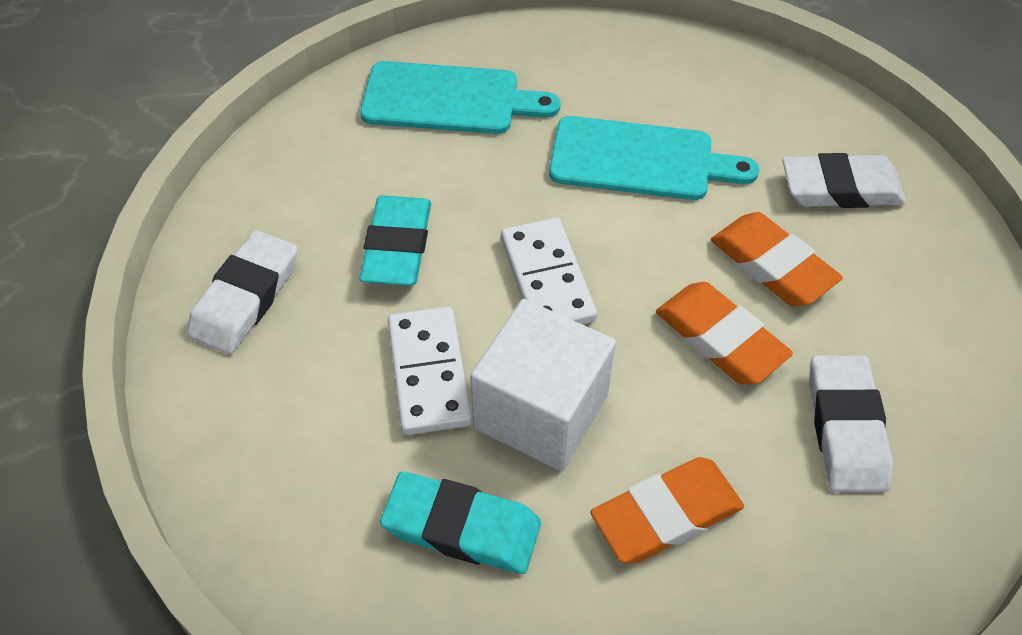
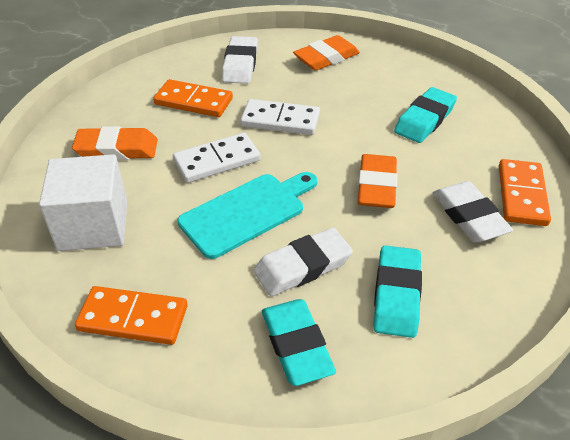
orange domino: none = 0 -> [75,286,188,345] [153,79,233,117] [499,159,551,226] = 3
turquoise cutting board: [360,61,561,134] [549,116,759,200] = 2 -> [178,172,317,259] = 1
turquoise eraser: [359,195,431,286] [380,471,541,574] = 2 -> [262,299,336,386] [374,245,422,338] [394,87,457,143] = 3

